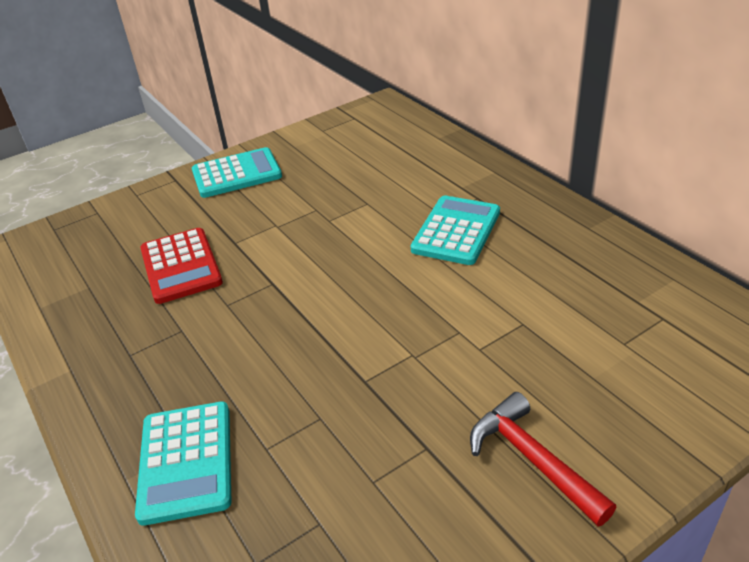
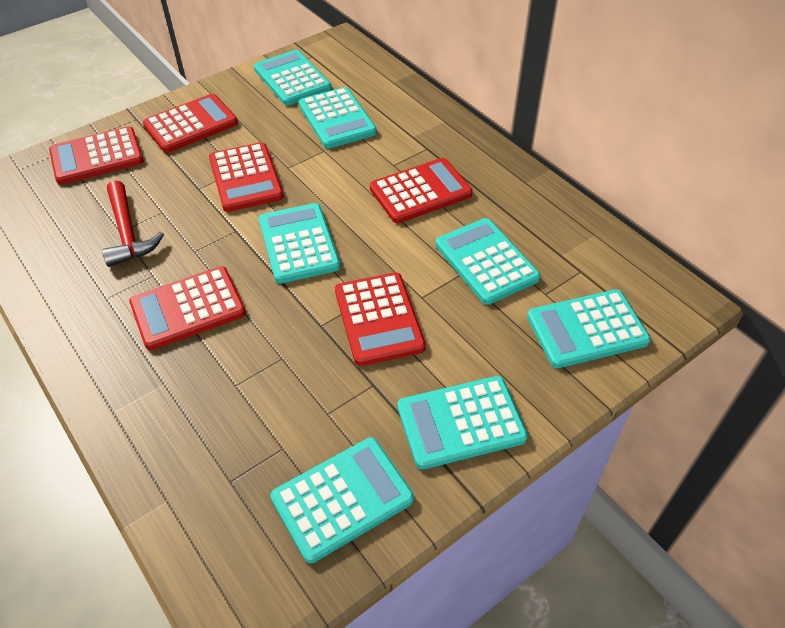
red calculator: [140,228,223,304] = 1 -> [49,126,144,185] [129,266,246,350] [143,94,238,153] [209,142,284,212] [335,272,426,366] [370,158,473,223] = 6
turquoise calculator: [135,401,232,526] [192,147,282,198] [411,196,500,265] = 3 -> [254,50,332,105] [259,203,340,284] [270,437,414,563] [299,87,377,149] [397,376,528,469] [435,218,540,305] [527,289,651,368] = 7

